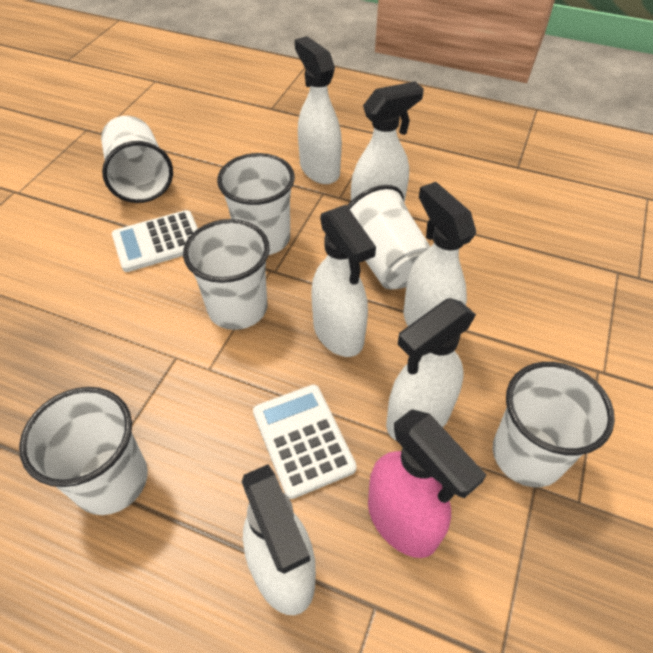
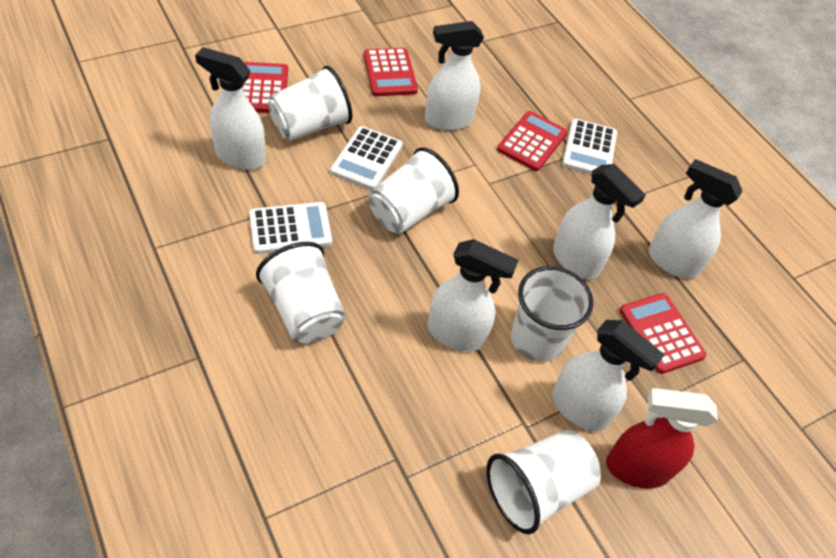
pink spray bottle: [368,409,486,558] = 1 -> none = 0
red calculator: none = 0 -> [242,62,288,113] [364,48,418,96] [497,111,568,171] [620,293,706,374] = 4
red spray bottle: none = 0 -> [606,388,718,488] = 1
white calculator: [112,210,198,272] [253,385,357,499] = 2 -> [249,202,332,254] [330,126,403,190] [562,119,617,174] = 3
white cup: [19,387,148,515] [101,116,173,203] [183,219,270,330] [217,153,295,255] [347,185,431,289] [493,362,615,487] = 6 -> [256,242,346,343] [268,66,352,141] [369,147,459,234] [486,430,601,534] [511,266,593,362] = 5

